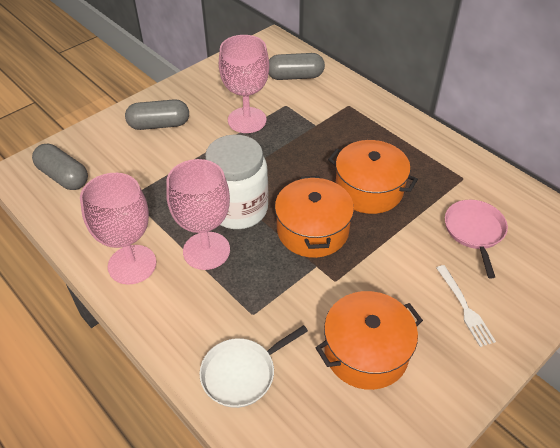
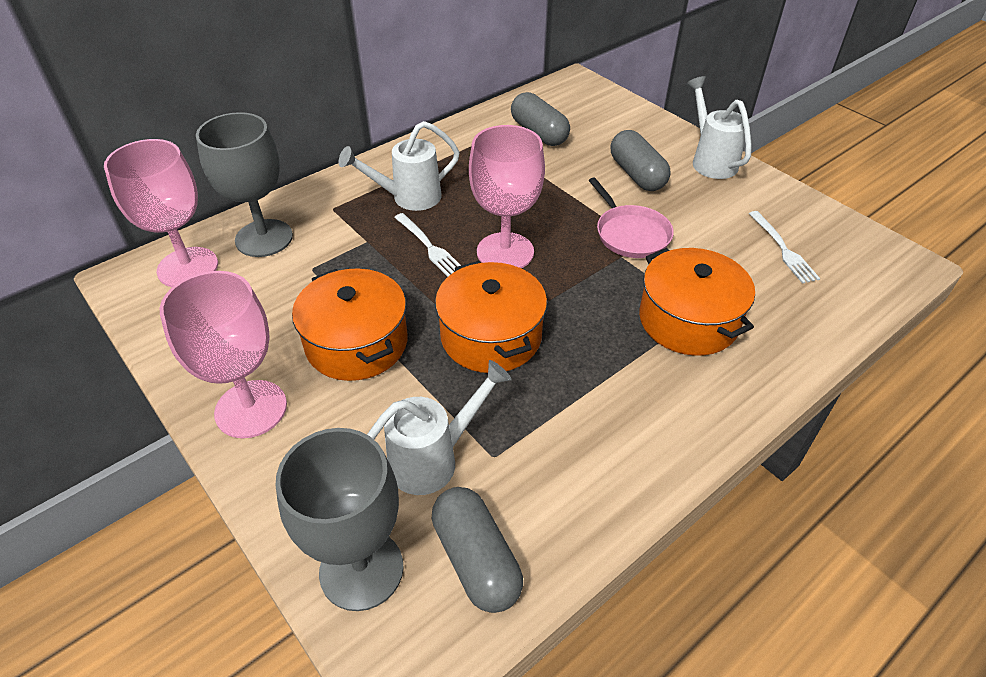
grey goblet: none = 0 -> [196,112,293,257] [275,428,404,611] = 2
white fork: [436,265,496,347] = 1 -> [394,213,461,277] [749,211,820,284] = 2
white jar: [205,135,268,229] = 1 -> none = 0
white pan: [200,325,308,408] = 1 -> none = 0
white watering can: none = 0 -> [339,121,460,211] [367,360,512,495] [687,76,751,179] = 3

